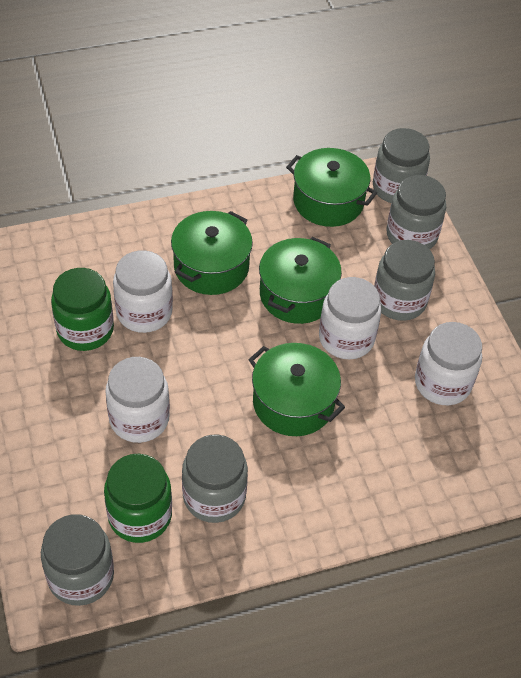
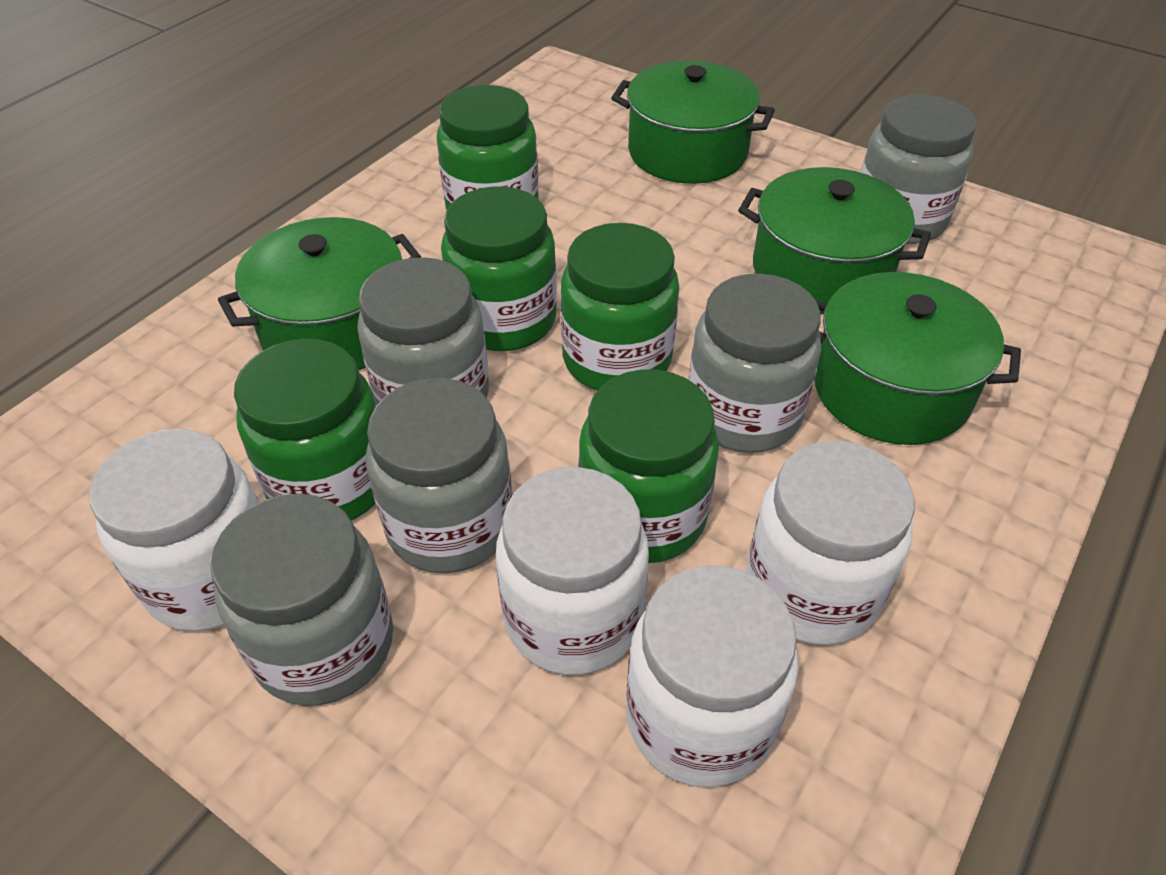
green jar: [51,268,114,351] [104,454,172,543] = 2 -> [234,339,376,521] [436,85,539,210] [441,186,557,351] [561,223,679,390] [578,370,719,563] = 5

